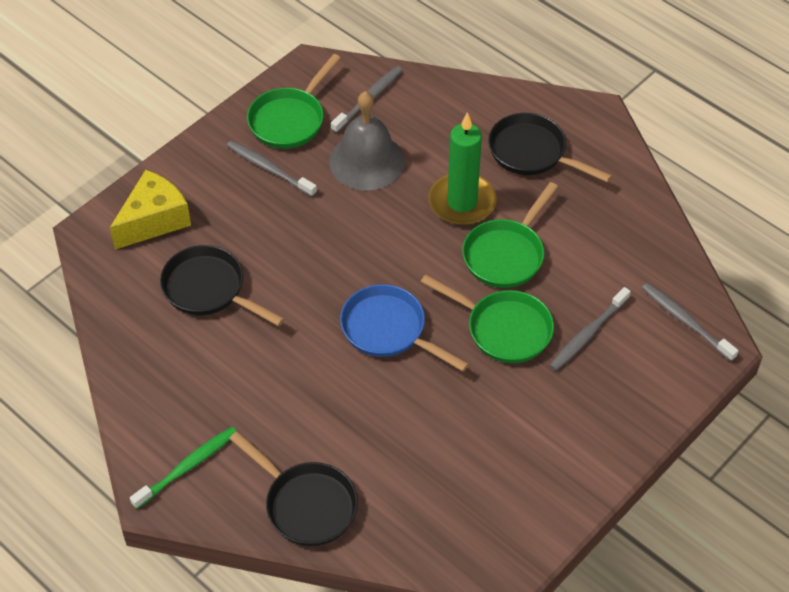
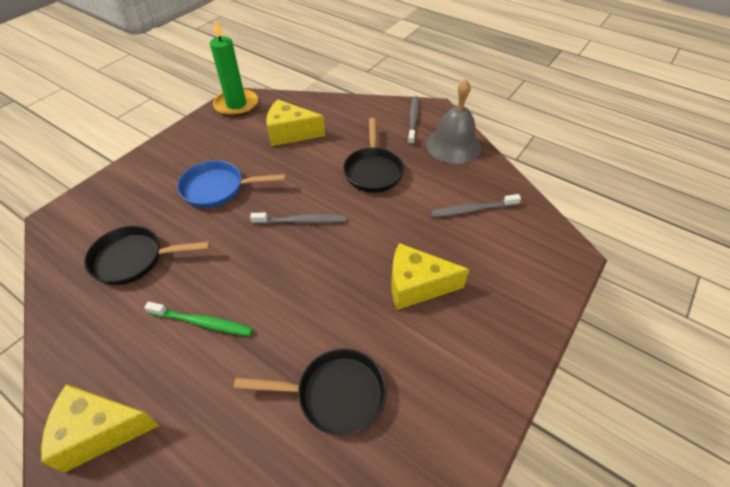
green pan: [247,54,341,149] [421,275,554,363] [462,182,558,288] = 3 -> none = 0
grey toothbrush: [226,140,317,197] [331,66,403,133] [549,287,631,371] [642,283,739,361] = 4 -> [250,213,346,224] [408,96,419,145] [430,194,521,217] = 3
yellow cheese: [110,170,191,249] = 1 -> [41,384,159,473] [266,100,325,146] [391,243,469,310] = 3

